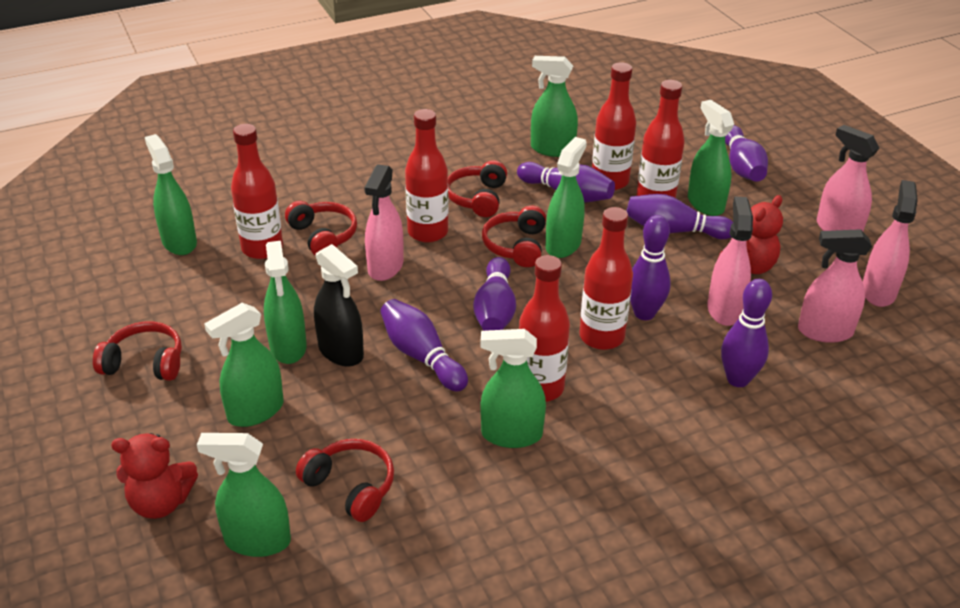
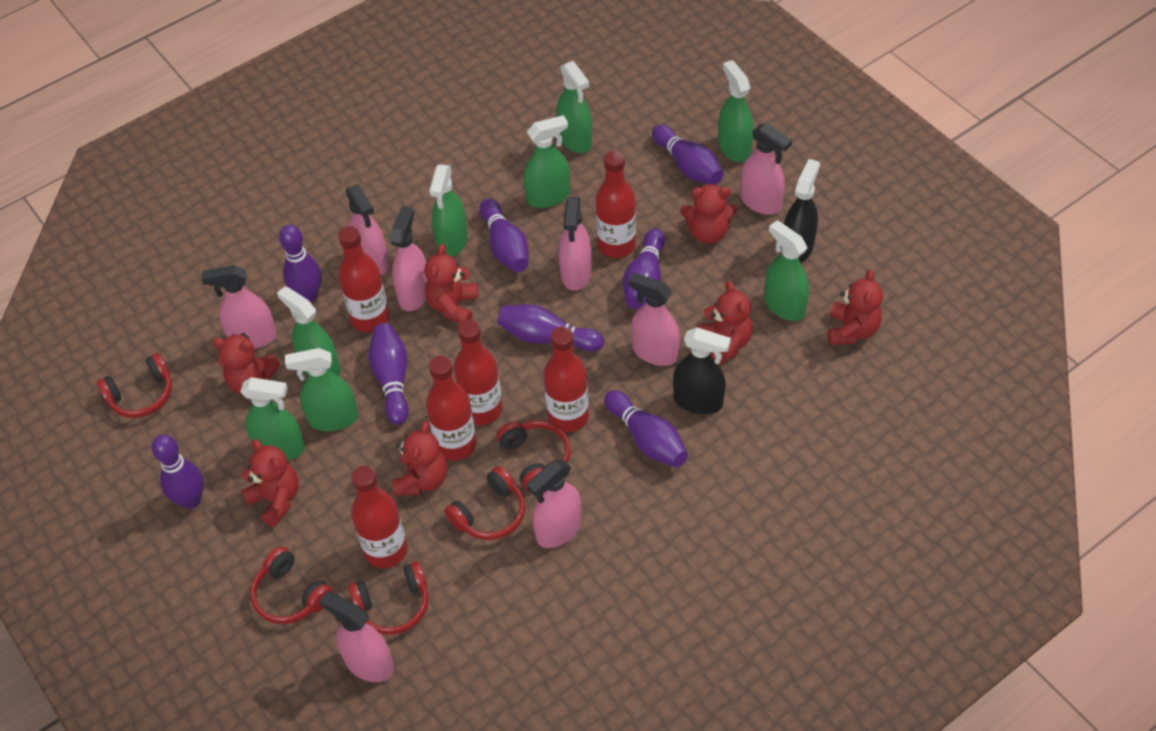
black spray bottle: [314,244,364,366] = 1 -> [673,327,731,414] [781,159,820,263] = 2
pink spray bottle: [364,164,404,281] [707,196,753,326] [798,229,872,343] [817,125,879,231] [863,180,918,307] = 5 -> [201,265,277,349] [319,591,394,682] [346,184,389,275] [390,206,428,311] [527,459,581,548] [559,197,592,291] [628,273,680,366] [740,123,792,215] = 8
purple bowling pin: [380,299,468,392] [473,257,516,331] [517,162,615,203] [626,194,733,239] [630,215,671,320] [721,279,772,387] [725,125,768,182] = 7 -> [152,434,204,509] [279,225,321,302] [368,323,409,425] [480,199,529,272] [497,304,604,352] [604,390,688,467] [623,228,665,309] [652,125,723,185] = 8
red teddy bear: [111,433,198,519] [718,195,783,274] = 2 -> [212,333,280,394] [241,439,299,527] [393,421,448,496] [425,244,478,323] [681,184,737,244] [697,281,753,366] [828,269,883,345] = 7

